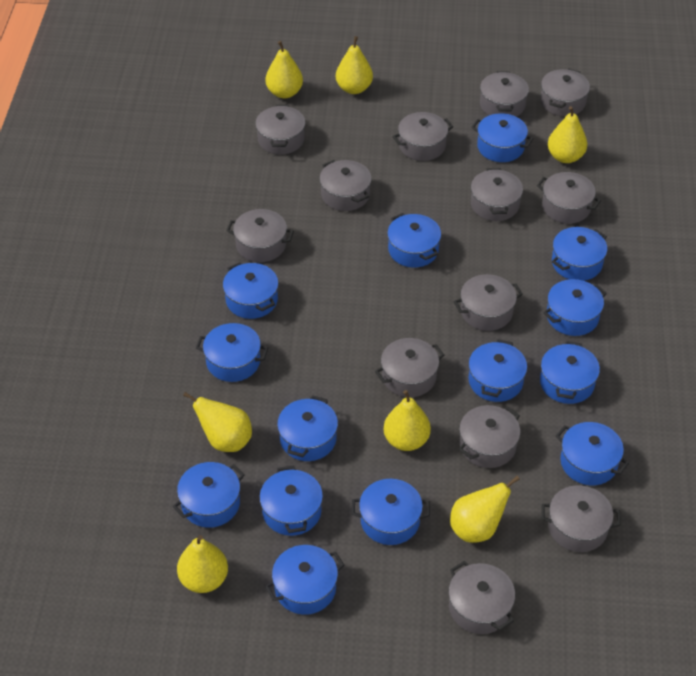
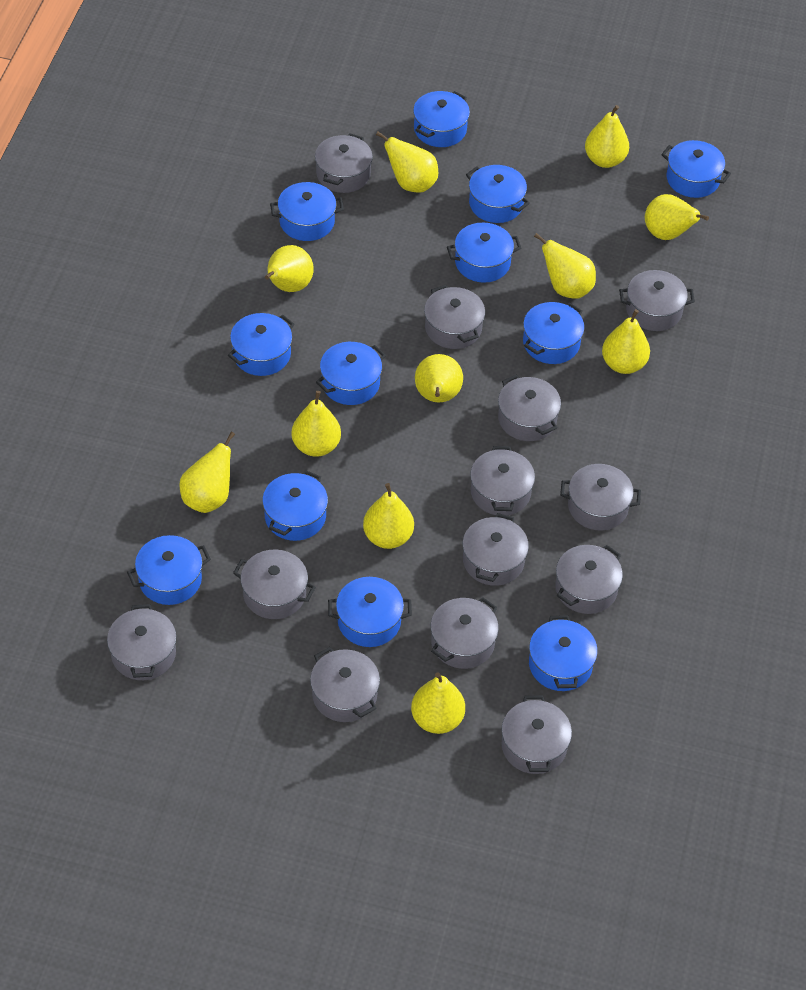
blue pot: [173,462,245,528] [196,323,268,382] [223,262,279,319] [259,465,323,536] [265,545,344,615] [277,395,338,461] [351,479,430,545] [387,213,441,268] [468,339,527,402] [471,113,533,162] [540,341,600,404] [543,279,607,336] [552,227,607,281] [556,422,629,486] = 14 -> [127,535,211,605] [228,313,294,376] [262,470,328,541] [270,182,344,241] [316,342,386,405] [328,577,412,647] [413,91,470,147] [447,223,521,283] [466,165,530,223] [523,302,584,364] [529,615,598,691] [661,140,731,198] = 12
yellow pear: [177,535,228,593] [183,392,252,452] [265,41,303,98] [336,36,373,94] [384,390,431,451] [450,476,520,543] [548,106,587,163] = 7 -> [179,432,235,513] [265,245,314,292] [291,391,341,457] [363,483,414,549] [376,131,438,193] [411,672,465,734] [415,354,463,403] [534,233,596,299] [585,105,629,168] [602,309,650,374] [645,194,709,240] = 11

